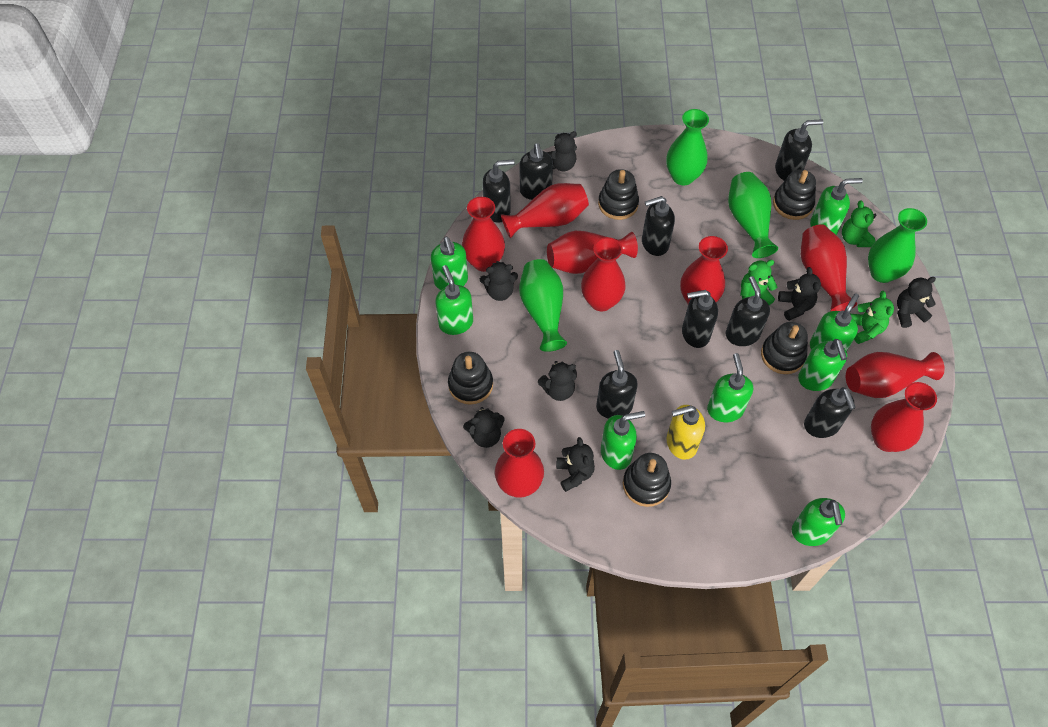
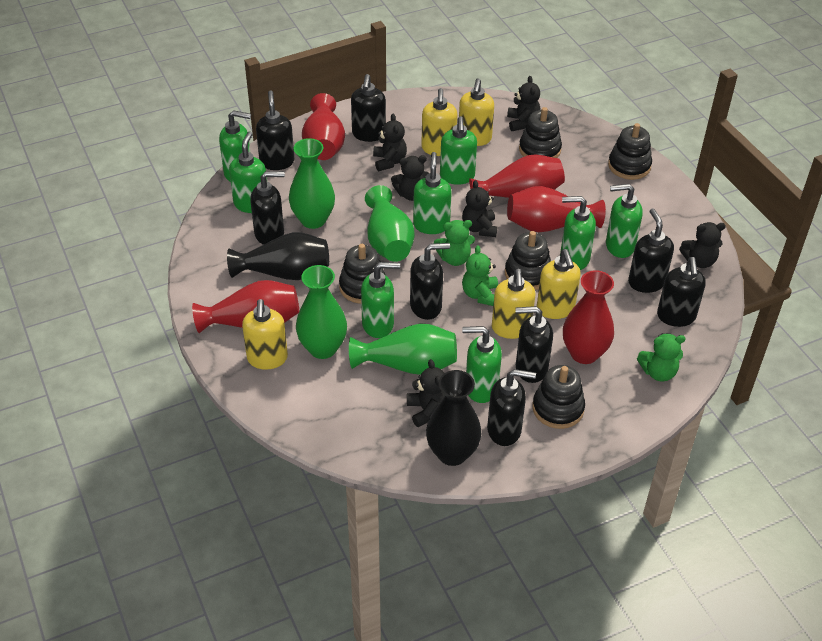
black teddy bear: [463,407,505,448] [480,261,518,301] [537,361,577,401] [547,131,577,172] [556,437,595,492] [778,267,821,321] [897,277,936,328] = 7 -> [373,114,407,171] [391,155,429,201] [407,359,445,427] [462,180,498,237] [507,76,540,131] [679,222,726,268] = 6
black vase: none = 0 -> [227,232,329,280] [426,370,481,466] = 2
red vase: [462,197,505,272] [495,429,544,498] [501,183,589,239] [547,231,638,274] [581,237,626,311] [680,236,728,304] [801,224,857,311] [846,352,945,398] [871,382,937,452] = 9 -> [192,280,299,333] [302,93,345,160] [469,154,565,198] [507,186,606,232] [563,270,614,364] = 5
yellow soap dispenser: [667,405,705,460] = 1 -> [242,299,288,370] [421,88,457,156] [459,78,494,146] [492,269,535,339] [537,249,581,319] = 5

